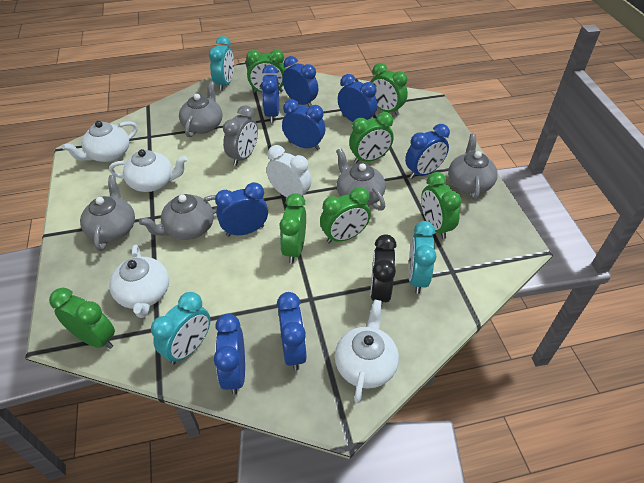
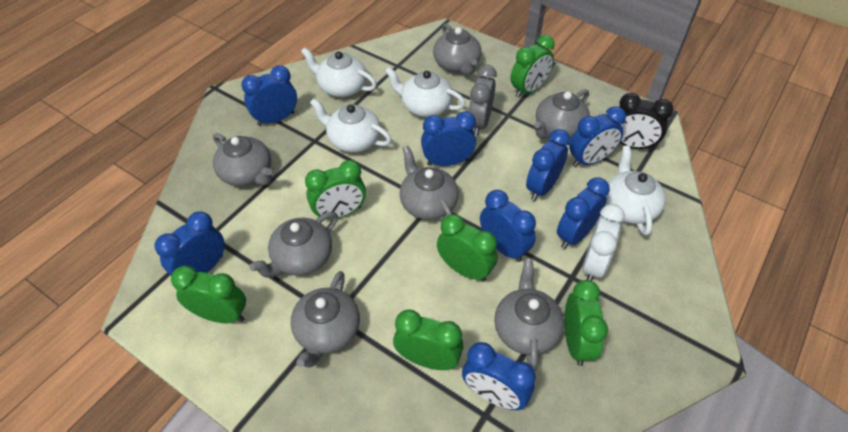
green clock: [49,288,115,349] [246,49,286,93] [279,193,306,264] [320,187,371,243] [349,112,394,163] [371,63,408,116] [421,172,461,239] = 7 -> [171,266,246,323] [305,160,366,219] [393,310,463,370] [437,214,498,282] [511,35,555,98] [565,280,608,366] = 6
grey teapot: [80,175,135,251] [139,194,217,240] [179,81,222,138] [336,148,386,211] [448,134,498,201] = 5 -> [213,133,272,186] [250,212,338,277] [290,271,360,368] [399,146,459,221] [433,23,481,75] [494,259,564,371] [534,89,590,139] = 7
turquoise clock: [151,292,210,364] [209,36,234,91] [408,221,437,294] = 3 -> none = 0

